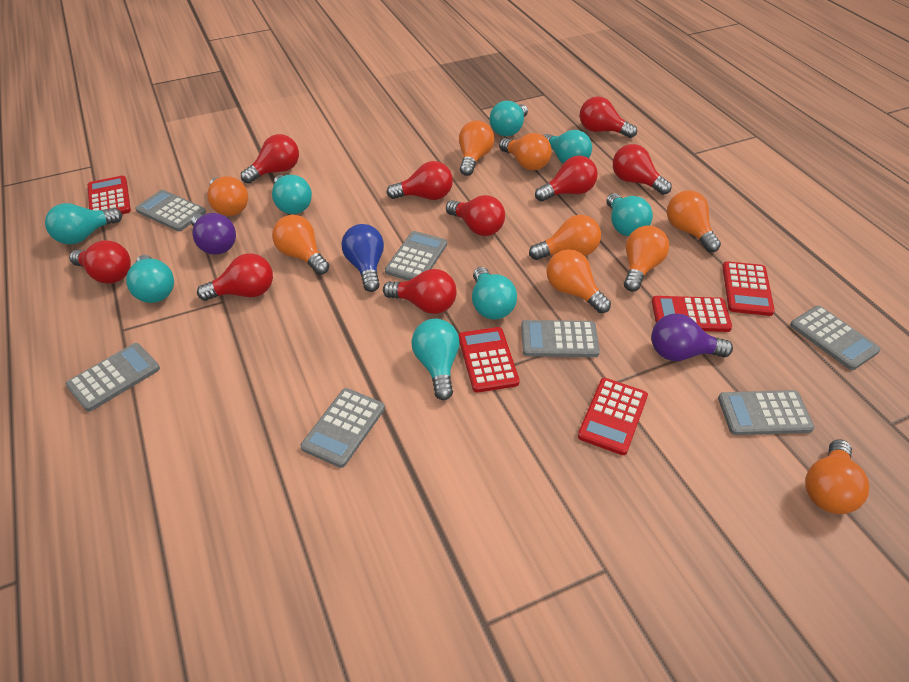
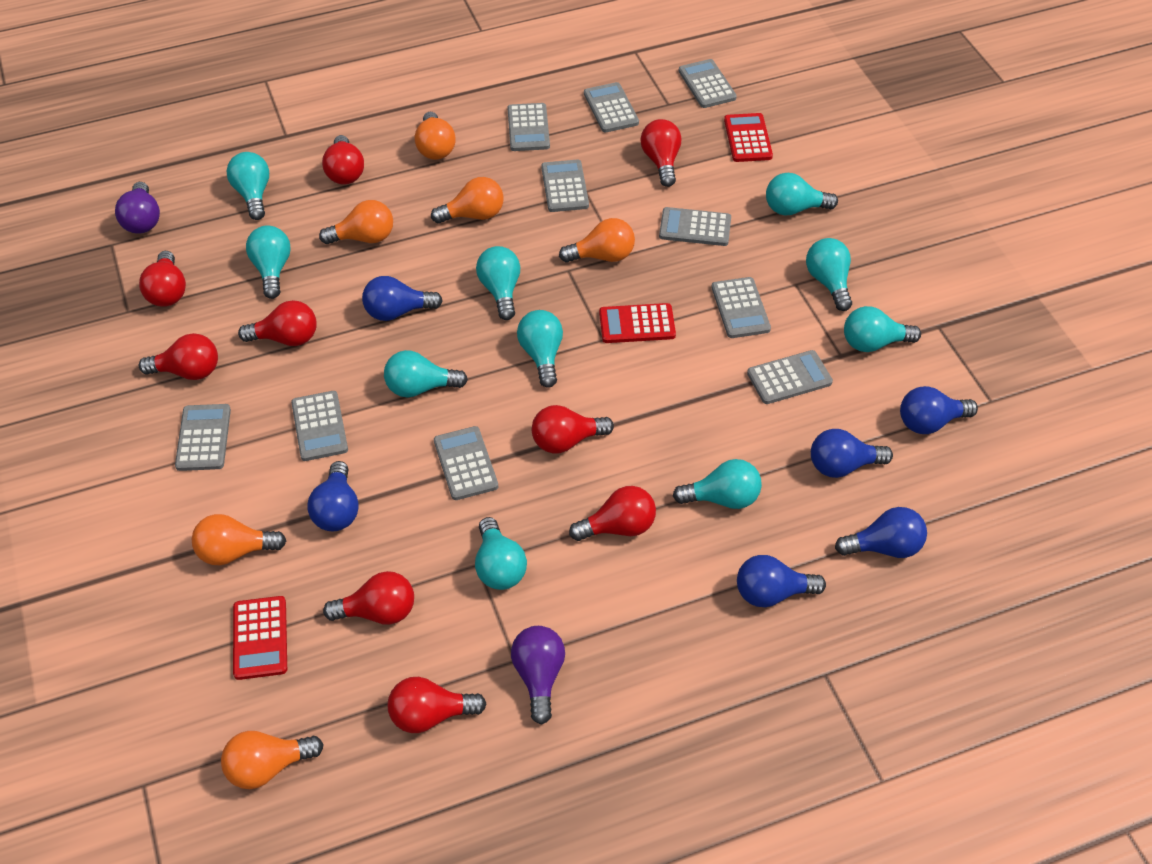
blue light bulb: [341,224,384,292] = 1 -> [307,461,359,531] [362,276,443,321] [737,555,826,607] [811,429,893,478] [835,507,927,558] [900,386,978,434] = 6
grey calculator: [66,343,160,412] [135,190,206,231] [300,388,385,468] [385,231,447,281] [521,320,600,357] [718,390,814,435] [790,306,881,370] = 7 -> [175,404,231,471] [291,391,348,461] [434,426,498,500] [507,103,550,151] [541,160,589,212] [584,82,639,133] [659,207,731,246] [679,59,737,108] [711,277,771,338] [747,350,833,404] = 10
orange light bulb: [208,176,248,216] [272,215,329,275] [459,120,494,176] [499,133,552,171] [529,215,601,260] [546,249,611,313] [624,226,669,292] [667,190,721,252] [805,439,870,514] = 9 -> [192,514,286,565] [221,731,324,789] [319,200,393,244] [415,112,456,160] [431,177,504,224] [559,218,635,263] = 6
red calculator: [88,176,131,214] [459,327,520,393] [578,378,648,455] [652,296,732,332] [722,261,775,316] = 5 -> [233,596,287,680] [599,303,676,343] [724,113,773,162] = 3
turquoise light bulb: [45,203,122,245] [126,255,174,303] [272,175,312,214] [411,319,460,400] [472,267,517,320] [489,101,528,136] [543,130,592,163] [606,193,653,236] = 8 -> [227,152,269,220] [246,225,291,299] [384,350,468,398] [475,517,527,590] [476,246,520,320] [517,310,563,388] [673,459,762,509] [766,173,838,215] [806,238,852,311] [844,306,921,352] = 10

